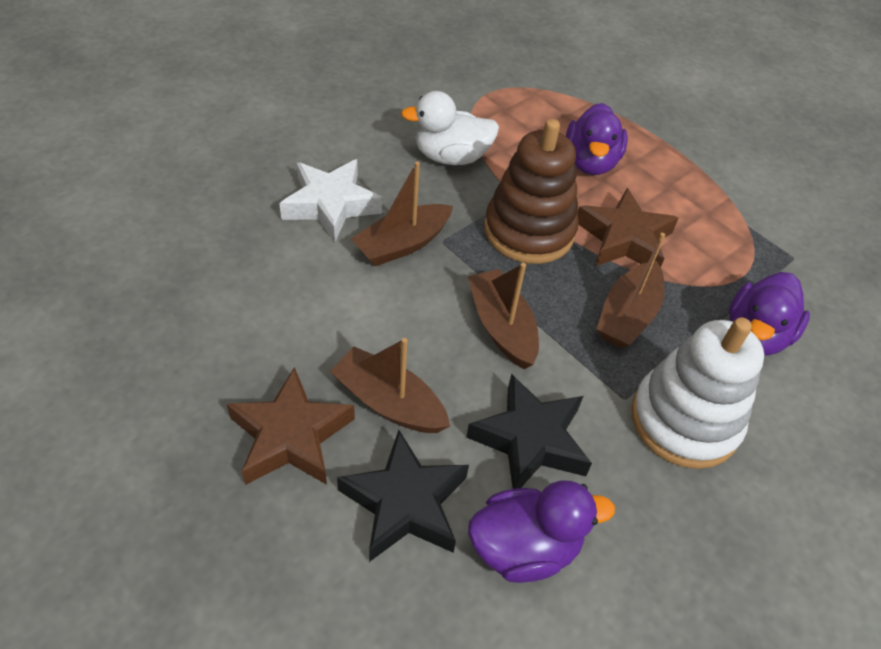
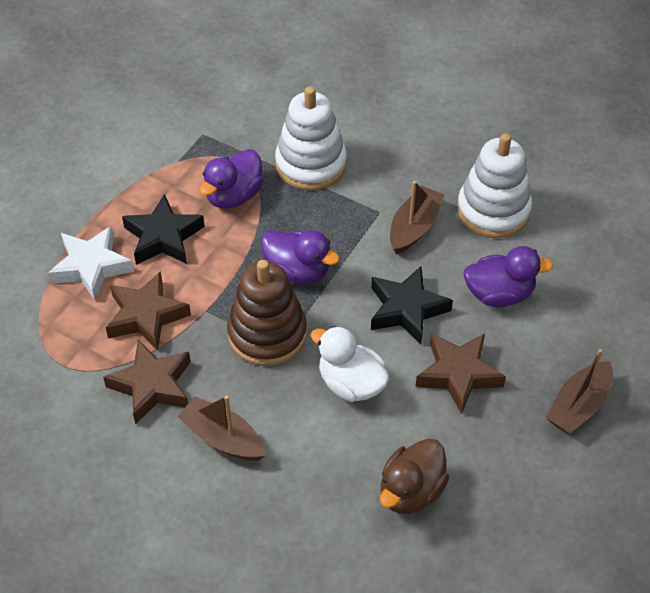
brown boat: [330,338,450,433] [351,161,453,266] [468,263,539,369] [597,233,665,348] = 4 -> [177,395,266,461] [390,181,444,254] [545,349,613,434] = 3
brown duck: none = 0 -> [380,438,449,514] = 1
brown star: [227,367,355,485] [577,188,679,267] = 2 -> [103,340,191,424] [106,271,191,351] [416,333,506,414] = 3
white stacking toy: [631,317,764,469] = 1 -> [275,86,347,190] [457,133,532,238] = 2

